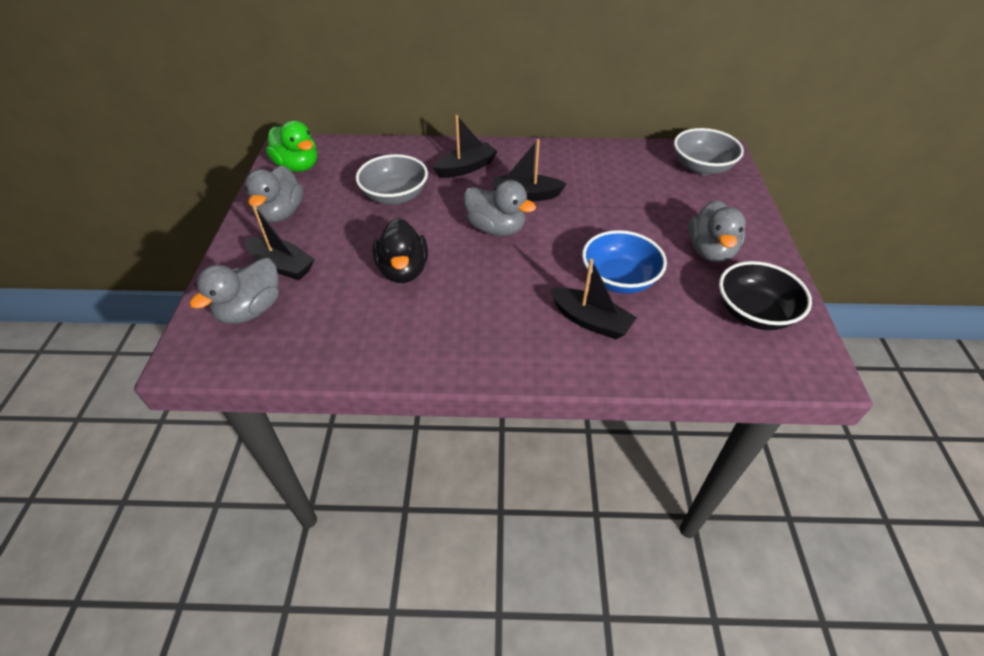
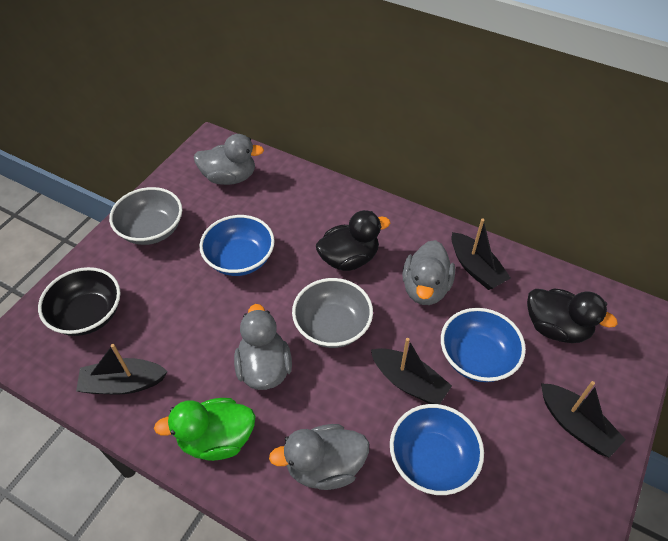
black duck: [373,218,428,283] = 1 -> [316,210,390,271] [527,289,618,343] = 2
blue bowl: [582,230,667,294] = 1 -> [199,215,275,276] [390,404,484,495] [441,308,526,382] = 3

